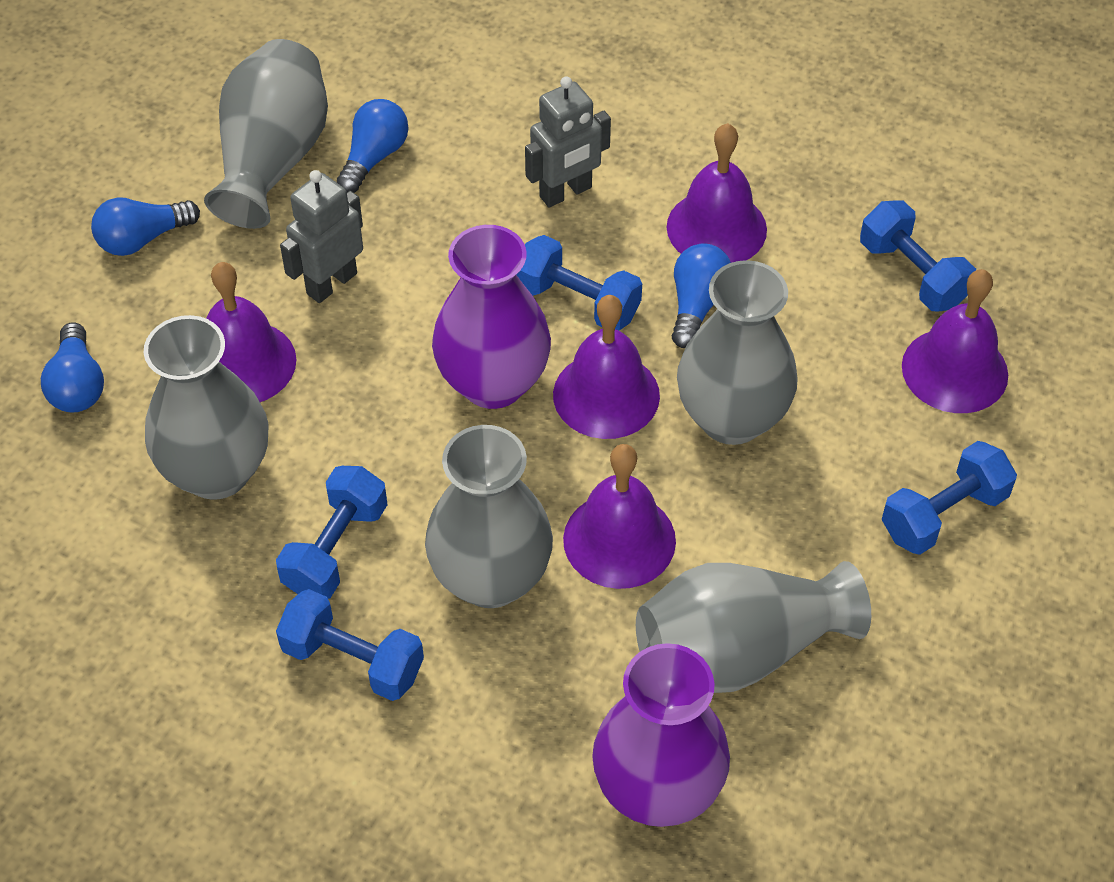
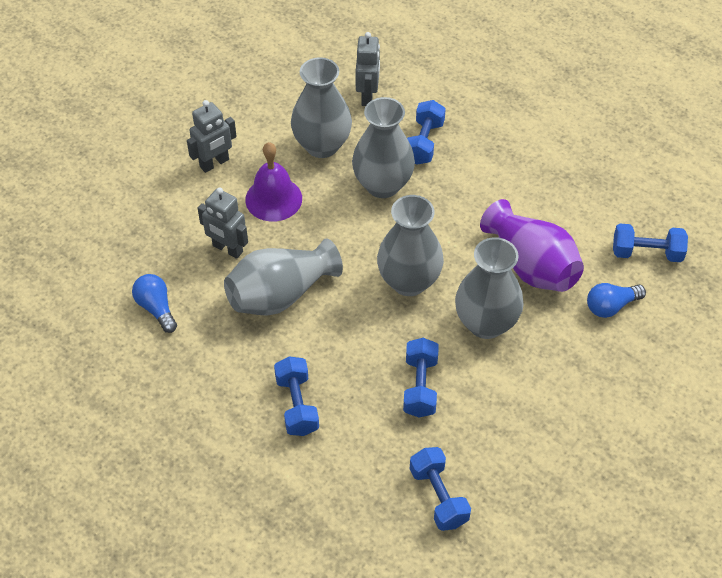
blue light bulb: [41,323,104,413] [91,197,200,256] [337,99,408,193] [672,243,731,348] = 4 -> [132,274,177,333] [587,283,646,318] = 2
grey robot: [280,170,363,303] [525,76,611,208] = 2 -> [187,100,237,173] [198,187,248,259] [356,32,380,106] = 3
purple bell: [206,262,297,402] [553,295,660,439] [563,444,676,589] [667,123,767,263] [902,269,1008,413] = 5 -> [245,142,302,222] = 1
purple vase: [432,225,551,409] [592,643,730,827] = 2 -> [480,199,584,292] = 1

